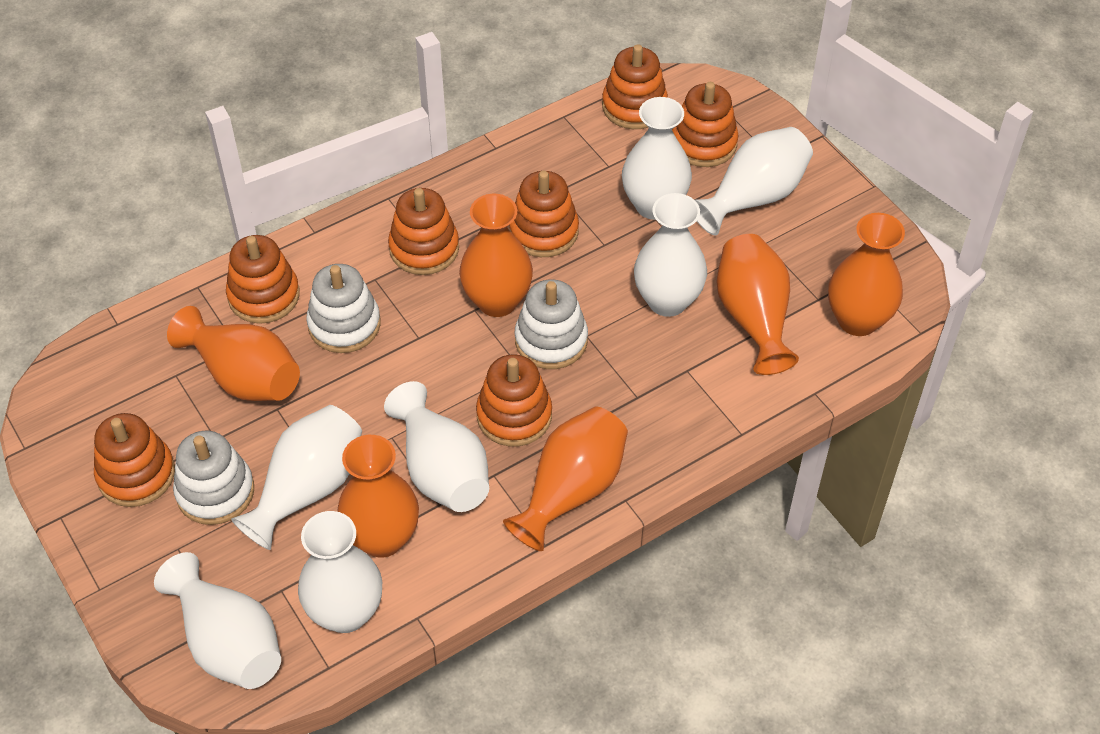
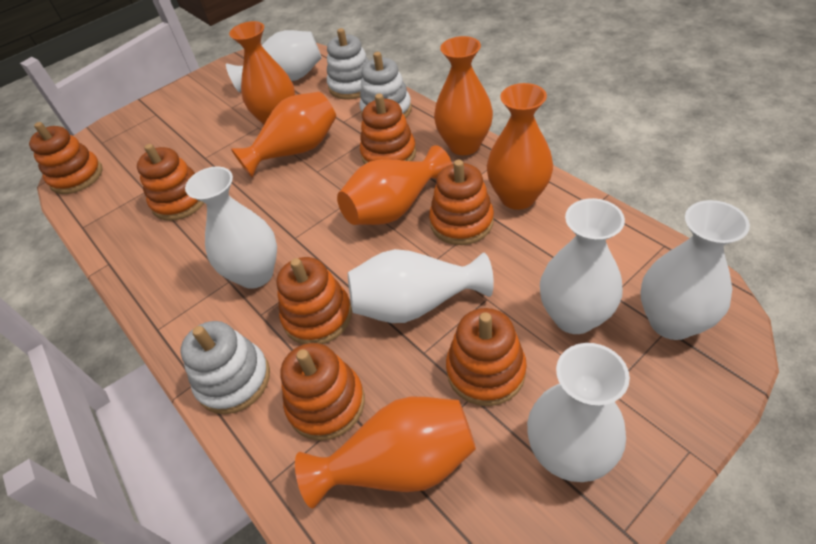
white vase: [154,552,281,689] [231,405,362,550] [298,511,382,633] [384,381,489,512] [622,97,692,220] [634,193,707,317] [695,127,813,235] = 7 -> [185,167,277,289] [226,30,322,93] [348,249,494,323] [527,343,630,482] [540,198,625,334] [641,200,750,340] = 6

